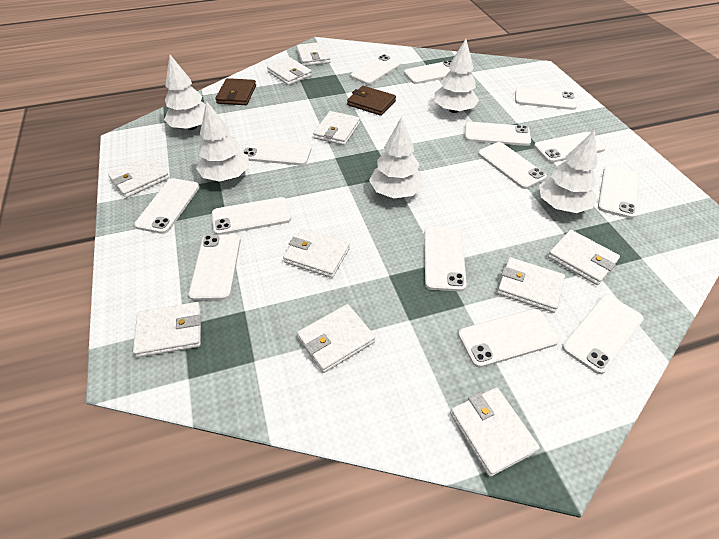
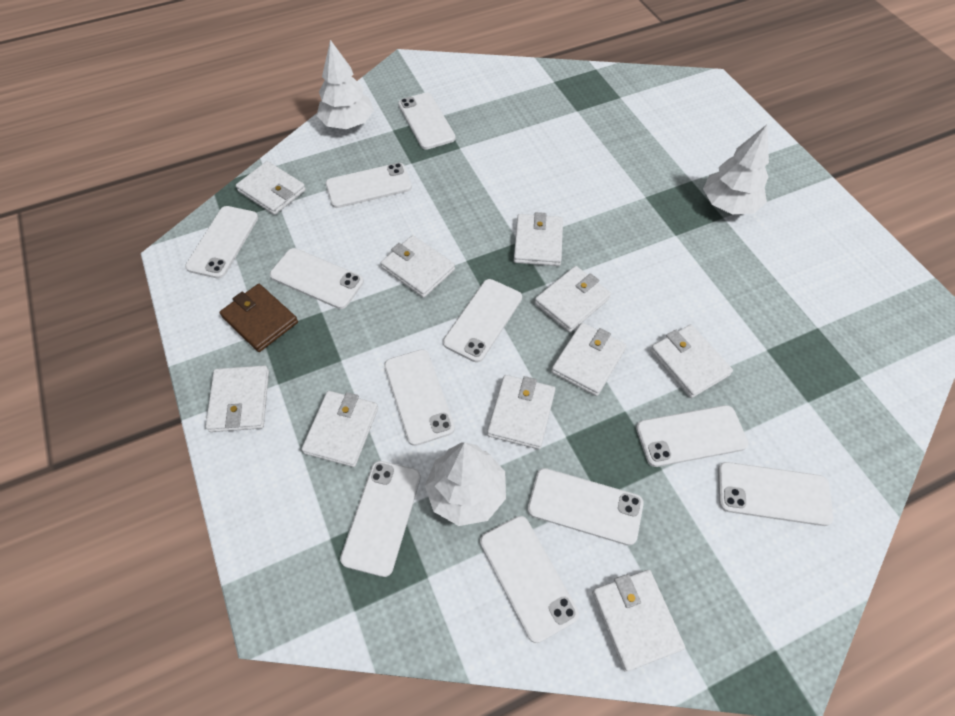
brown wallet: [215,78,256,105] [347,86,396,116] = 2 -> [220,284,298,352] = 1
white phone: [134,178,199,234] [189,234,241,300] [212,197,291,235] [242,139,311,165] [351,54,401,85] [404,60,451,84] [424,227,467,291] [458,309,559,368] [465,122,531,146] [478,142,547,189] [515,87,577,110] [534,132,606,163] [562,295,644,374] [598,166,640,219] = 14 -> [185,206,258,279] [270,248,364,309] [326,163,412,208] [340,461,421,577] [384,349,455,446] [398,93,456,150] [443,279,522,362] [480,516,579,643] [528,468,644,546] [636,405,748,467] [718,462,833,526] = 11
white tree: [164,55,206,130] [196,101,249,182] [369,117,424,198] [434,39,479,113] [539,130,598,213] = 5 -> [317,40,374,129] [425,442,506,526] [703,125,769,214] = 3

